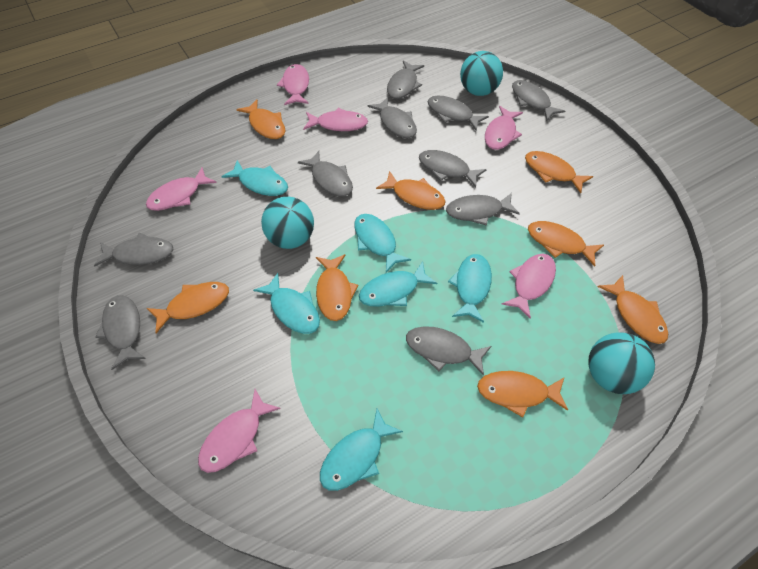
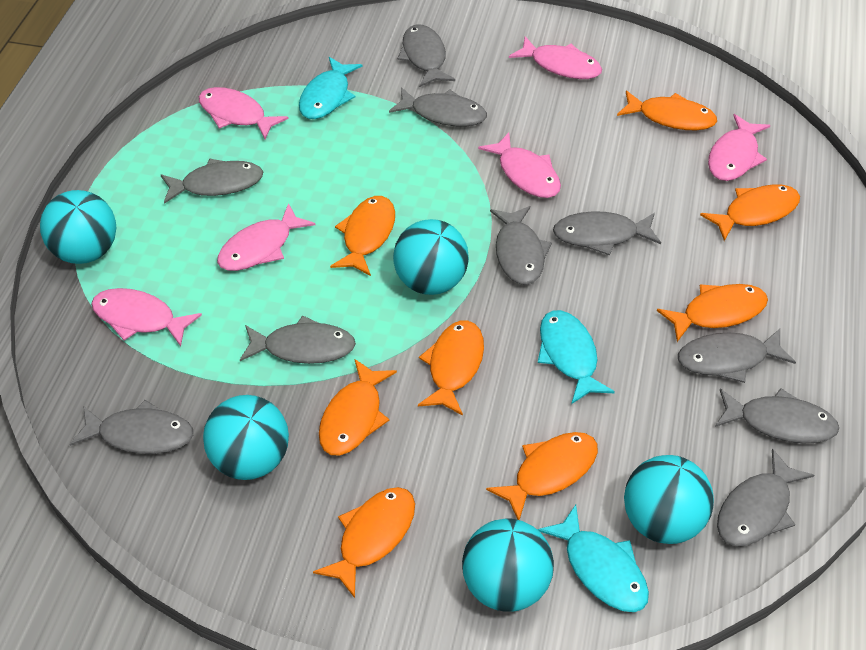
turquoise ball: [261,197,314,249] [460,51,503,96] [588,332,655,394] = 3 -> [40,190,116,264] [203,395,289,480] [393,219,469,295] [462,519,554,612] [624,455,714,544] = 5
turquoise fish: [222,160,288,196] [253,273,320,334] [320,409,403,491] [354,214,411,273] [359,261,437,307] [448,254,492,323] = 6 -> [299,57,363,119] [538,310,615,404] [538,505,649,612] = 3

